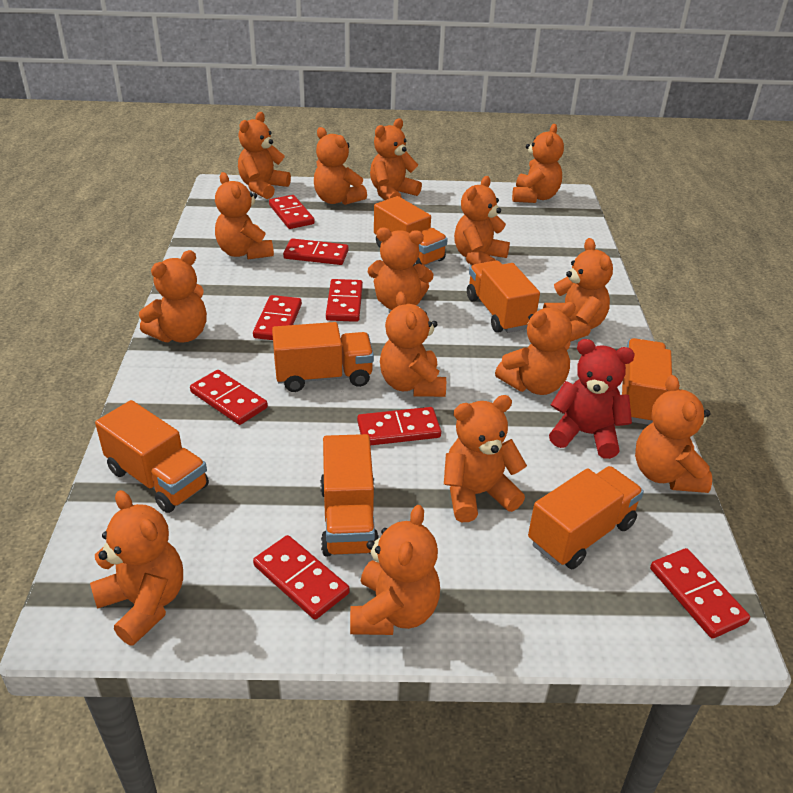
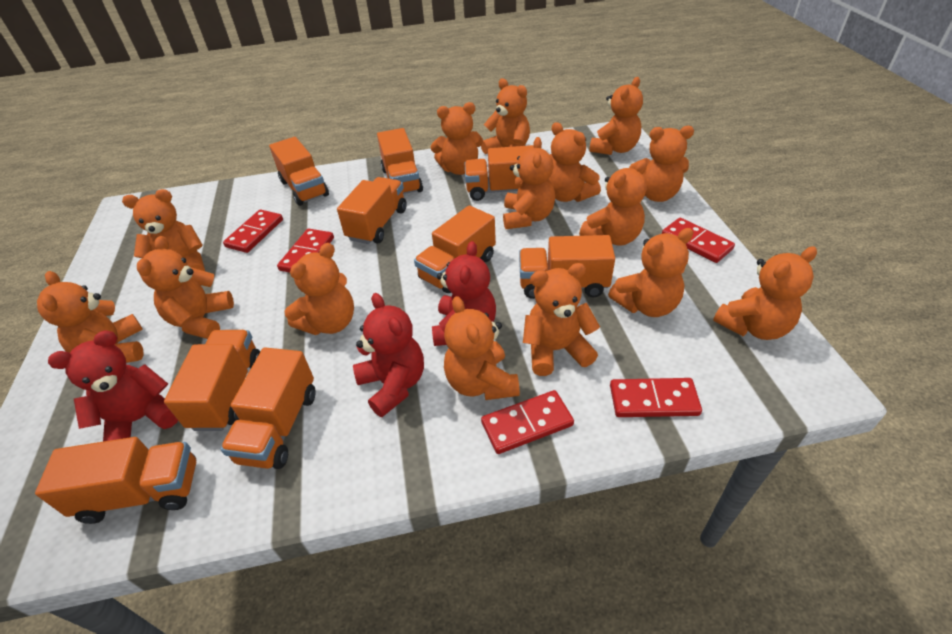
orange truck: [95,400,209,513] [272,322,374,392] [320,434,379,556] [374,196,448,266] [467,260,540,333] [528,466,644,569] [622,338,672,425] = 7 -> [35,437,196,524] [164,330,260,431] [220,347,316,469] [269,137,329,206] [337,177,407,244] [377,128,423,194] [414,205,496,293] [465,145,534,201] [519,235,615,299] = 9
red domino: [190,370,268,425] [253,295,302,340] [253,535,350,620] [269,195,315,229] [283,238,349,265] [326,279,363,322] [357,407,441,445] [650,548,750,639] = 8 -> [223,209,283,253] [277,229,334,273] [481,390,574,454] [610,378,702,417] [662,218,735,263] = 5
red teddy bear: [549,339,635,459] = 1 -> [48,331,178,442] [353,293,424,417] [432,241,496,346] = 3

